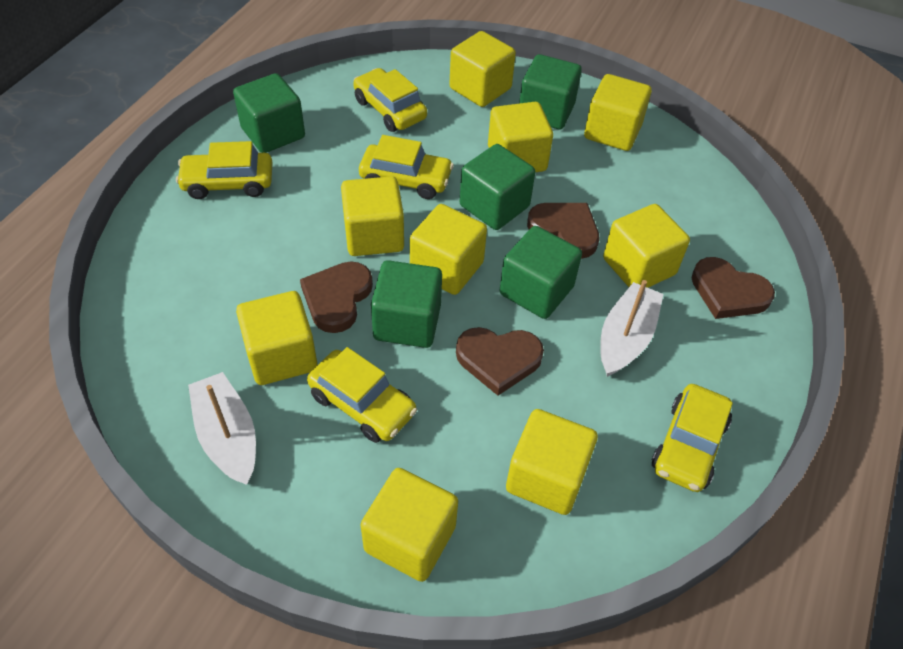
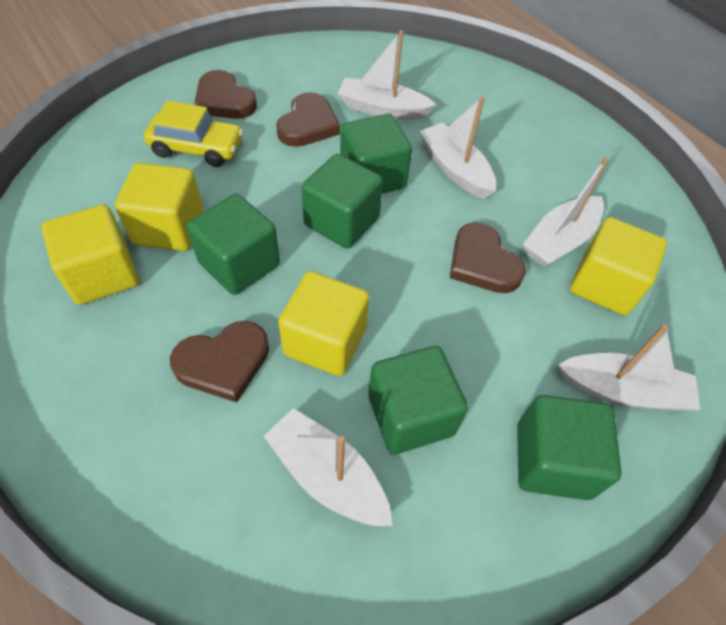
white boat: [188,372,256,485] [600,280,663,377] = 2 -> [263,408,392,526] [338,30,436,120] [420,96,496,199] [523,158,609,267] [558,324,700,411] = 5
yellow car: [176,141,272,199] [307,347,417,443] [353,68,427,132] [359,135,454,199] [652,384,733,492] = 5 -> [144,101,243,167] = 1
yellow cube: [236,291,317,385] [341,176,404,256] [360,468,458,582] [410,204,487,295] [449,31,516,107] [488,102,553,172] [506,409,598,515] [584,74,652,151] [603,204,690,288] = 9 -> [41,205,139,305] [115,163,203,251] [278,271,369,376] [570,217,667,316] = 4

